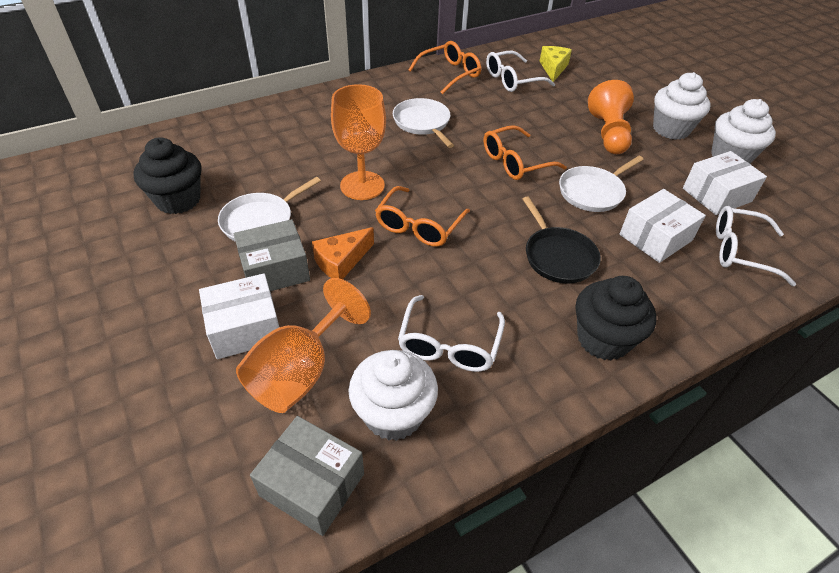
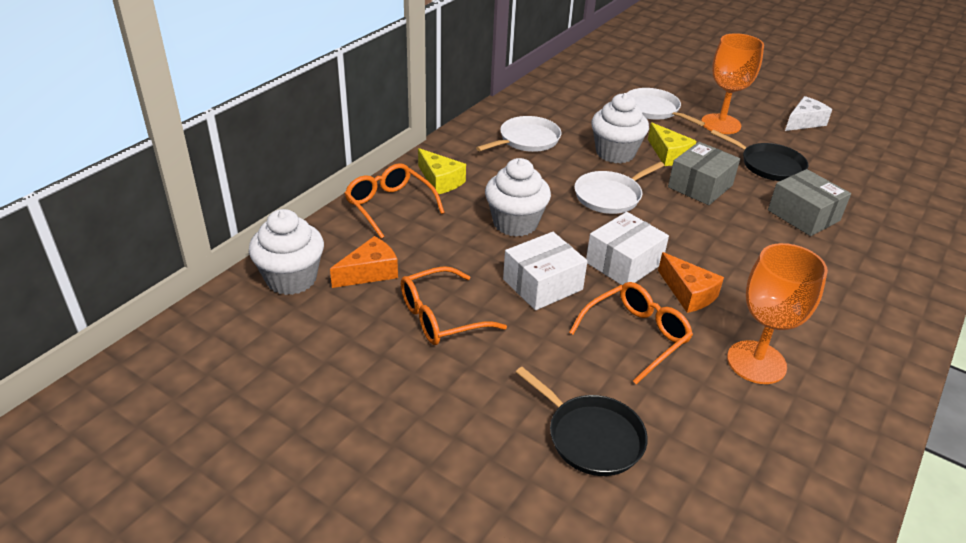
black cupcake: [133,137,202,214] [575,276,656,360] = 2 -> none = 0
black pan: [523,196,601,284] = 1 -> [516,367,648,476] [711,130,808,181] = 2
orange cheese: [312,227,374,279] = 1 -> [330,236,398,288] [658,252,724,313] = 2
orange pawn: [588,80,634,154] = 1 -> none = 0
white box: [199,273,279,359] [620,189,706,263] [683,151,767,215] = 3 -> [503,232,587,310] [586,212,669,285] = 2
white cheese: none = 0 -> [785,96,832,131] = 1
white glasses: [398,295,505,372] [486,51,555,92] [716,206,796,286] = 3 -> none = 0
yellow cheese: [539,46,572,82] = 1 -> [418,148,466,194] [648,123,696,166] = 2

